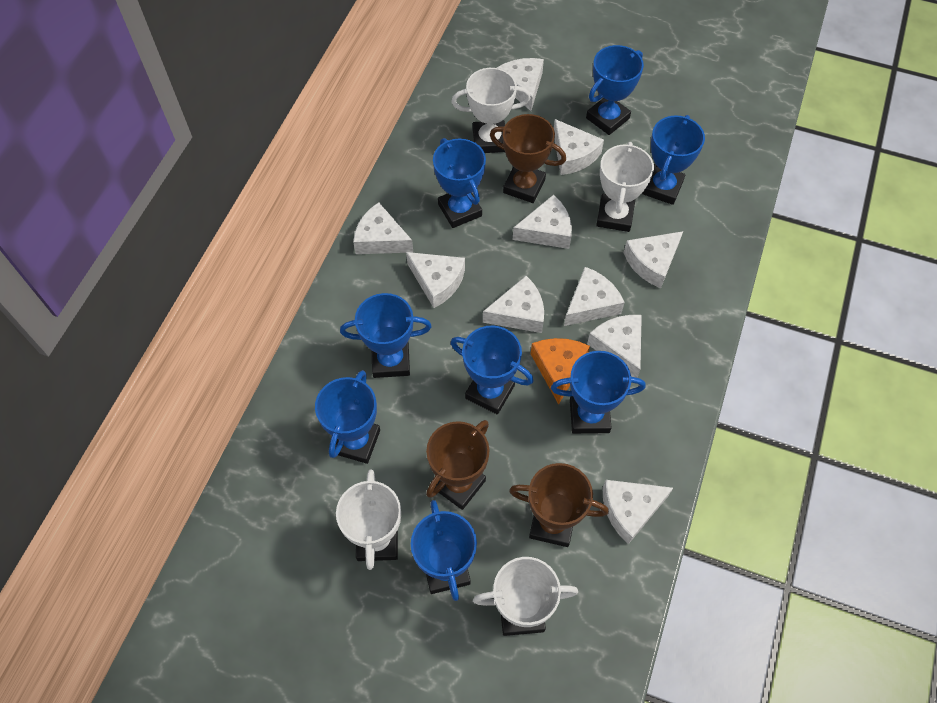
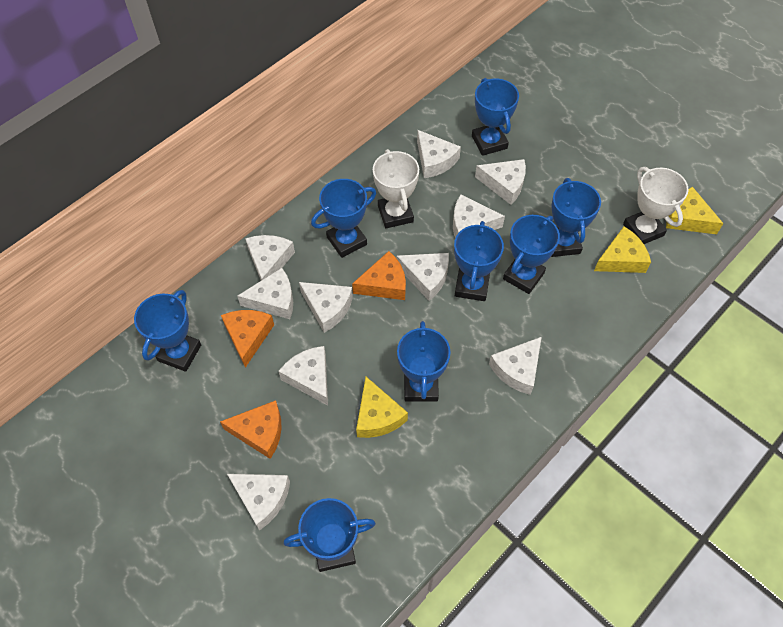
brown trophy: [426,420,489,510] [490,114,566,203] [509,463,609,547] = 3 -> none = 0
orange cheese: [531,338,590,405] = 1 -> [220,400,282,459] [221,310,274,368] [352,251,406,300] = 3
white trophy: [336,469,401,570] [451,68,531,153] [473,557,578,636] [596,142,654,232] = 4 -> [373,149,419,228] [623,167,689,244] = 2
yellow cheese: none = 0 -> [356,377,408,438] [594,226,651,273] [666,187,724,234] = 3

